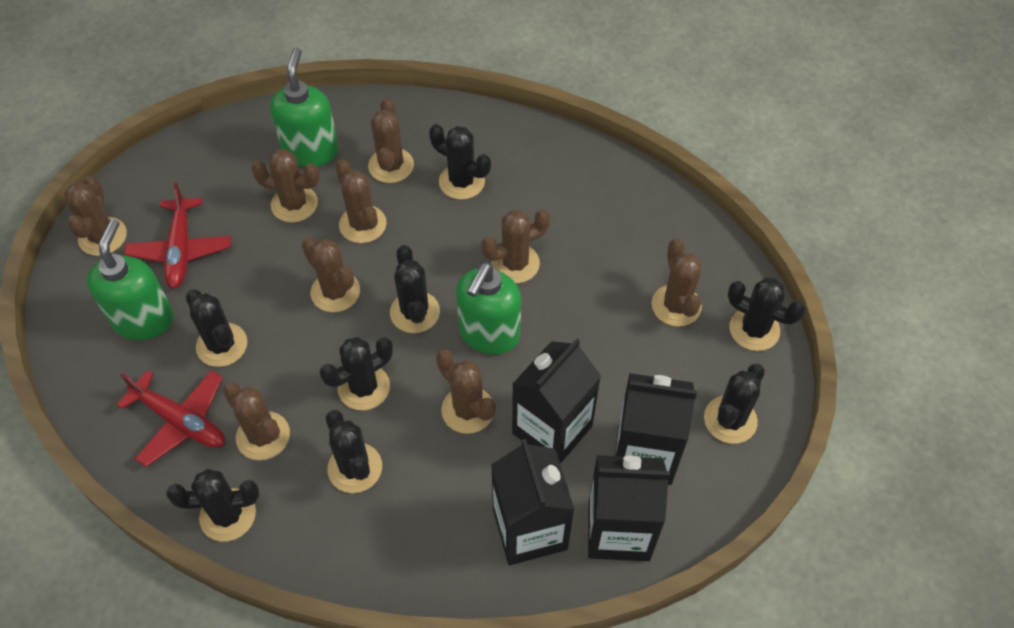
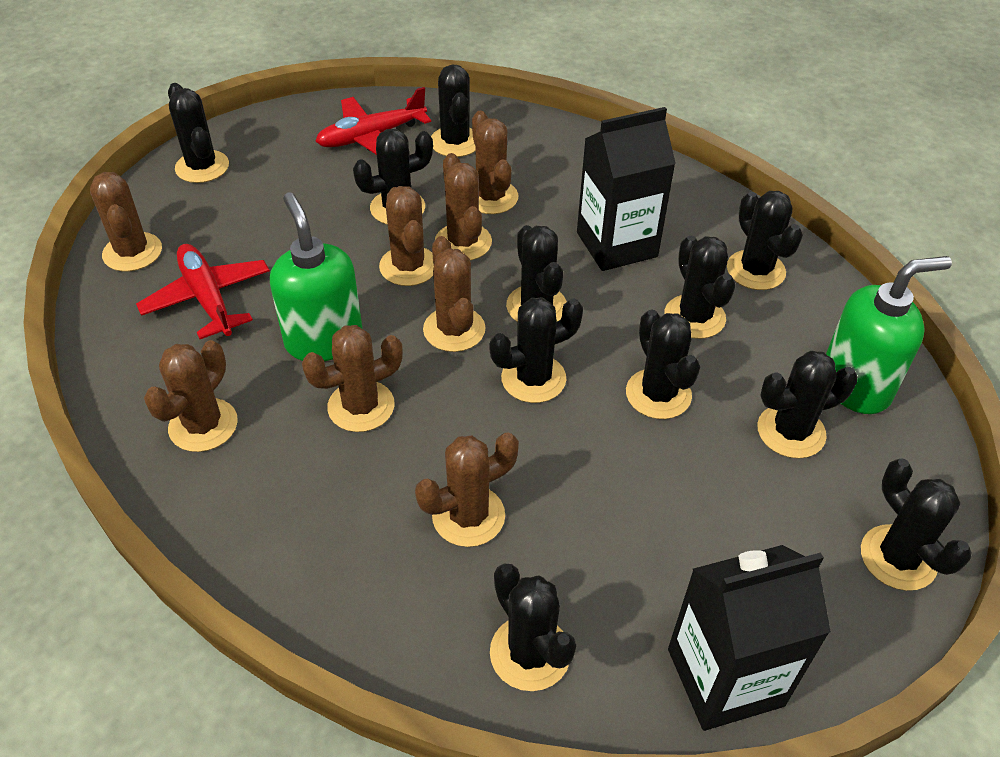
black cactus: [166,469,259,541] [185,289,247,367] [320,337,393,410] [326,410,382,493] [390,245,440,333] [429,124,491,200] [704,364,765,444] [728,278,806,351] = 8 -> [168,83,229,183] [353,129,433,225] [431,64,476,157] [490,298,583,403] [490,564,576,691] [506,225,567,322] [626,310,700,419] [664,236,736,339] [727,191,803,290] [757,351,858,458] [861,458,972,591] = 11
black carton: [491,439,574,565] [512,338,601,464] [588,455,670,561] [615,373,697,485] = 4 -> [577,107,676,271] [668,545,831,731] = 2
brown cactus: [64,176,127,256] [223,383,290,460] [251,149,320,223] [302,237,360,312] [336,159,387,243] [368,98,414,183] [436,350,496,434] [481,209,550,283] [652,238,702,327] = 9 -> [90,172,162,271] [144,340,238,452] [302,325,403,432] [379,186,434,286] [415,432,519,547] [423,236,486,352] [435,153,492,260] [472,111,518,214] = 8
green soap dispenser: [87,219,174,340] [270,47,339,167] [456,262,521,355] = 3 -> [270,193,363,361] [826,256,952,414] = 2

